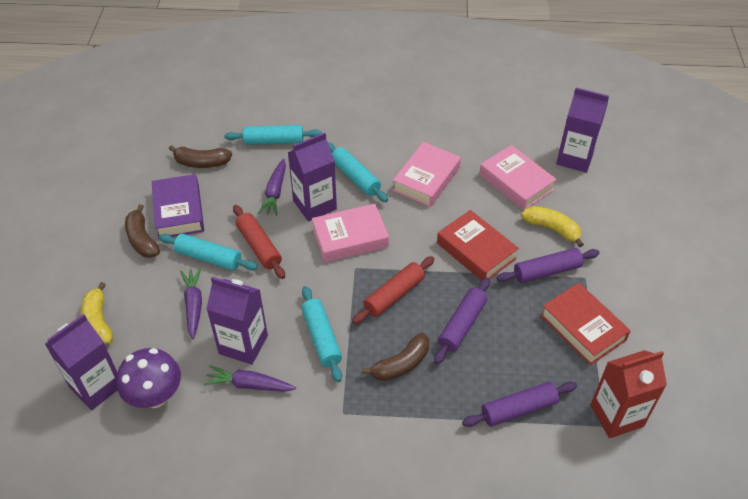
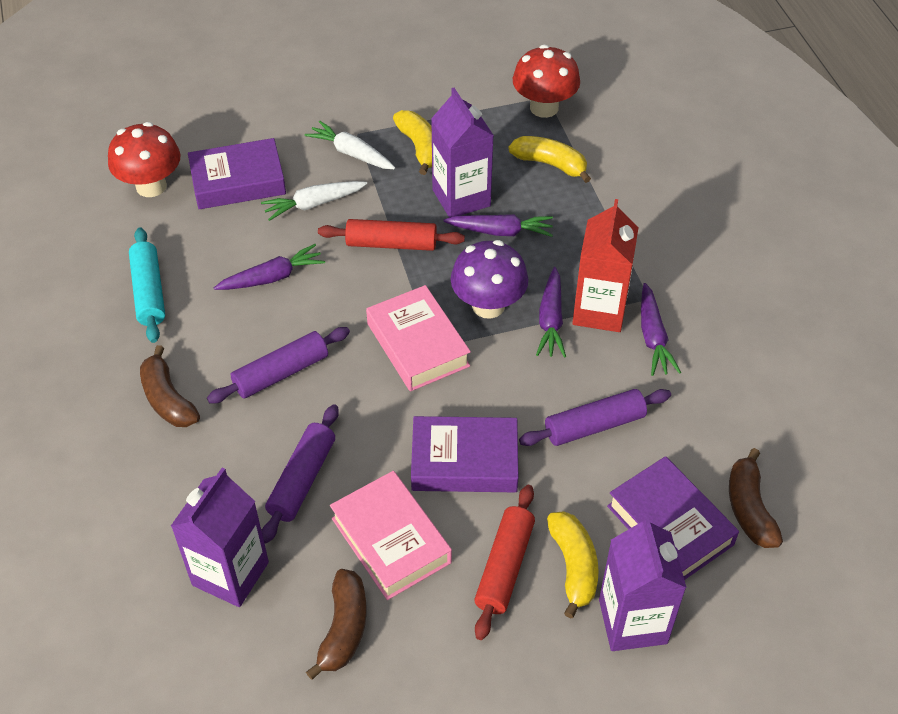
pink book: [312,204,389,262] [393,142,461,207] [479,145,557,210] = 3 -> [330,471,452,600] [366,285,471,392] = 2
purple book: [152,174,204,239] = 1 -> [188,138,286,209] [411,416,518,492] [607,456,739,580] = 3
purple carrot: [180,268,202,339] [204,365,296,392] [258,159,286,216] = 3 -> [214,244,325,290] [443,214,553,237] [536,267,566,358] [641,283,681,376] = 4
purple carton: [45,314,118,410] [206,277,268,365] [288,133,337,222] [556,88,609,173] = 4 -> [171,468,269,607] [431,88,494,218] [599,515,687,651] = 3
red book: [437,210,519,281] [540,283,631,365] = 2 -> none = 0
red mushroom: none = 0 -> [108,122,180,197] [513,45,580,118] = 2
turquoise rolling pin: [159,233,258,270] [224,125,322,145] [301,286,342,382] [328,142,388,202] = 4 -> [129,227,165,343] = 1
white carrot: none = 0 -> [261,181,367,221] [305,121,396,169] = 2
yellow banana: [81,282,113,344] [521,206,584,247] = 2 -> [393,110,432,175] [508,136,591,183] [547,511,599,619] = 3

